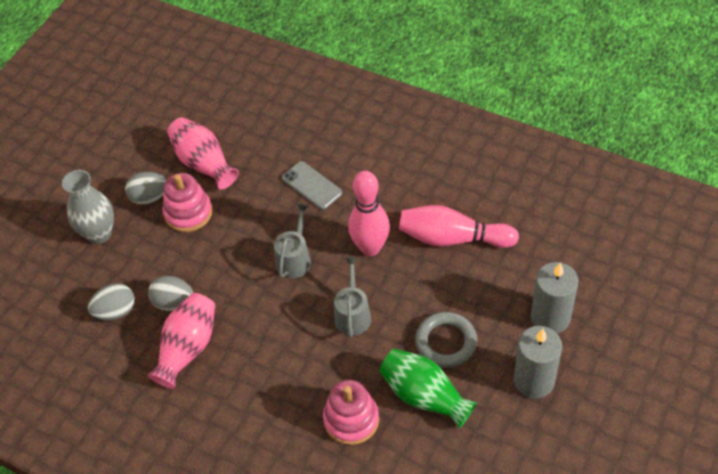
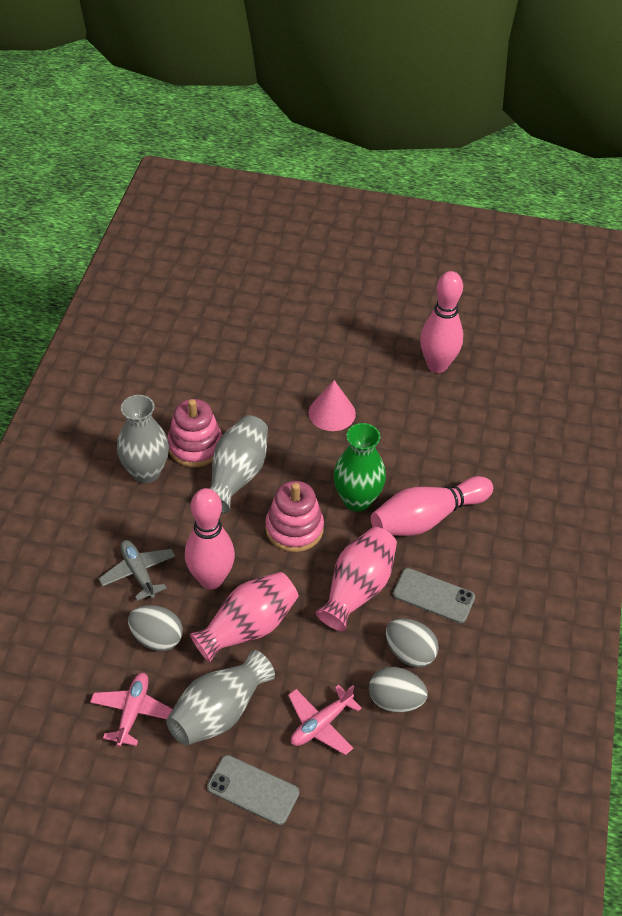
grey candle: [513,326,562,398] [531,262,578,334] = 2 -> none = 0
grey phone: [282,161,342,210] = 1 -> [207,755,299,825] [393,568,475,623] = 2
grey plane: none = 0 -> [99,540,176,601] = 1
grey ring: [415,312,477,368] = 1 -> none = 0
grey vase: [62,170,114,244] = 1 -> [117,395,169,483] [166,650,275,746] [209,415,268,513] = 3
grey watering can: [274,203,311,278] [334,257,371,337] = 2 -> none = 0
pink bowling pin: [348,170,390,256] [399,205,519,248] = 2 -> [185,488,235,589] [371,476,493,536] [420,271,463,373] = 3
pink cone: none = 0 -> [308,380,356,431] = 1
pink plane: none = 0 -> [90,673,173,747] [288,685,362,755] = 2

